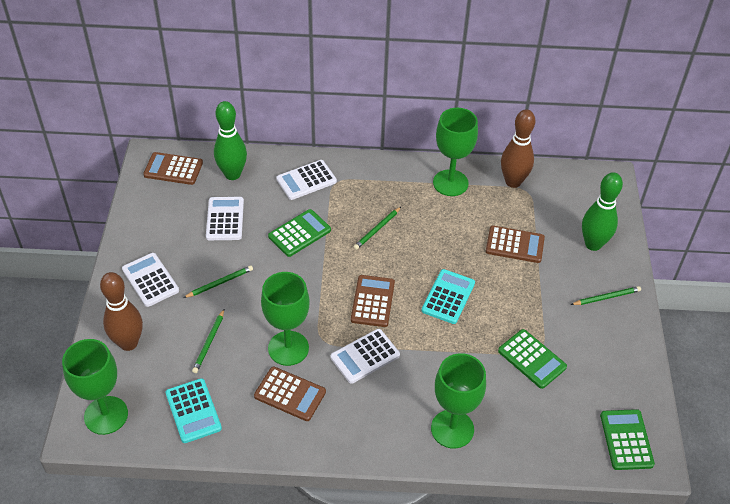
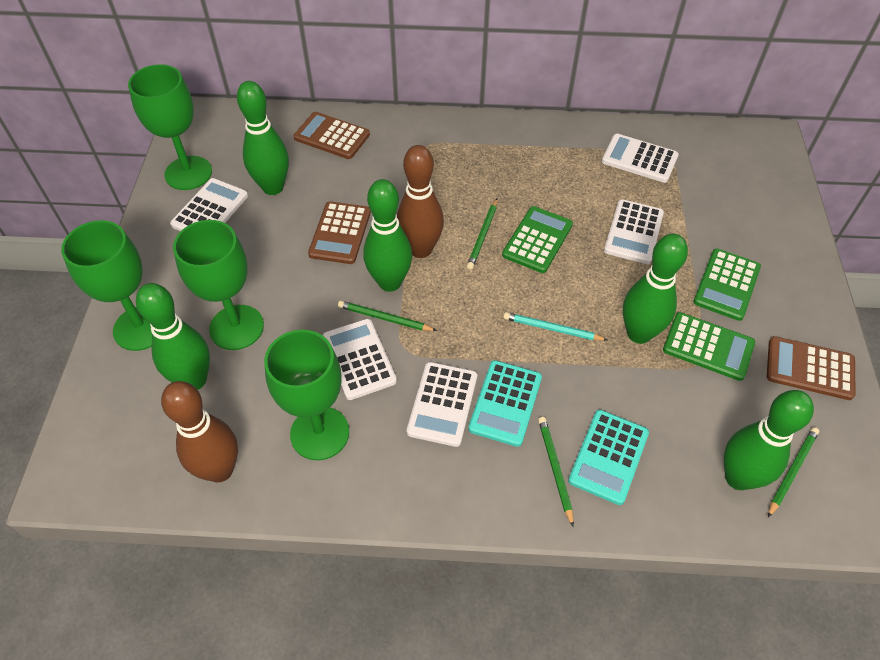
brown calculator: [143,152,203,185] [254,367,326,421] [351,275,395,327] [486,225,545,263] = 4 -> [294,112,370,159] [308,201,371,264] [767,336,856,400] = 3
green bowling pin: [214,101,247,180] [582,172,623,251] = 2 -> [136,283,210,390] [237,81,289,195] [363,179,412,292] [623,234,688,344] [724,390,814,490] = 5
turquoise pencil: none = 0 -> [503,312,608,341] = 1
white calculator: [122,253,179,307] [206,197,244,240] [276,160,337,200] [331,329,400,384] = 4 -> [170,178,248,231] [323,319,397,400] [407,362,477,447] [602,134,679,183] [604,199,664,264] = 5

